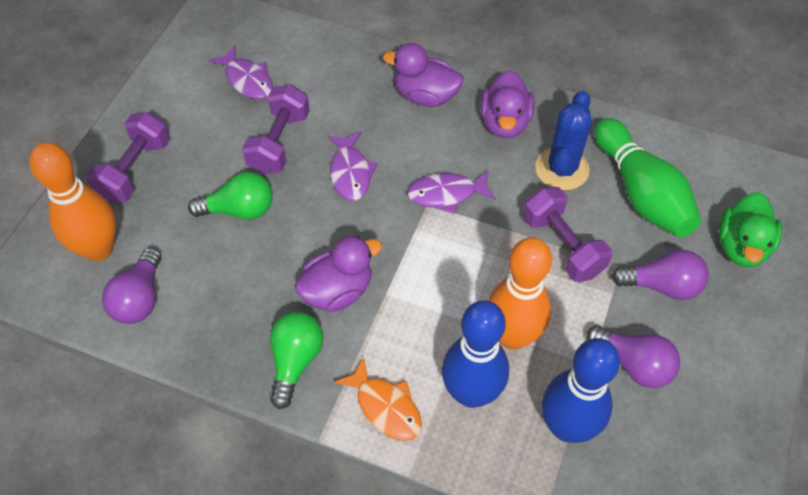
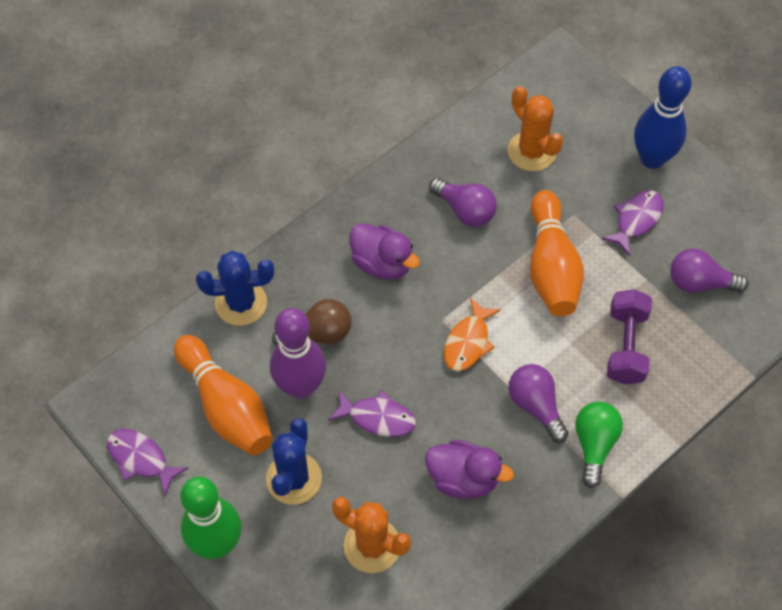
blue bowling pin: [442,300,509,408] [542,338,620,443] = 2 -> [634,66,692,169] = 1
blue cactus: [535,91,592,190] = 1 -> [196,251,274,326] [266,418,322,505] = 2
brown light bulb: none = 0 -> [272,299,351,346] = 1
green duck: [719,192,782,267] = 1 -> none = 0
green light bulb: [188,172,273,220] [270,312,323,409] = 2 -> [575,402,623,488] = 1
orange cactus: none = 0 -> [332,497,411,573] [508,86,563,171] = 2
purple bowling pin: none = 0 -> [270,308,326,399] = 1
purple duck: [295,236,382,312] [383,43,463,107] [480,70,534,138] = 3 -> [349,223,420,280] [425,440,514,499] = 2
purple dumbbell: [86,112,170,202] [242,84,310,175] [523,187,613,282] = 3 -> [607,289,652,384] = 1

